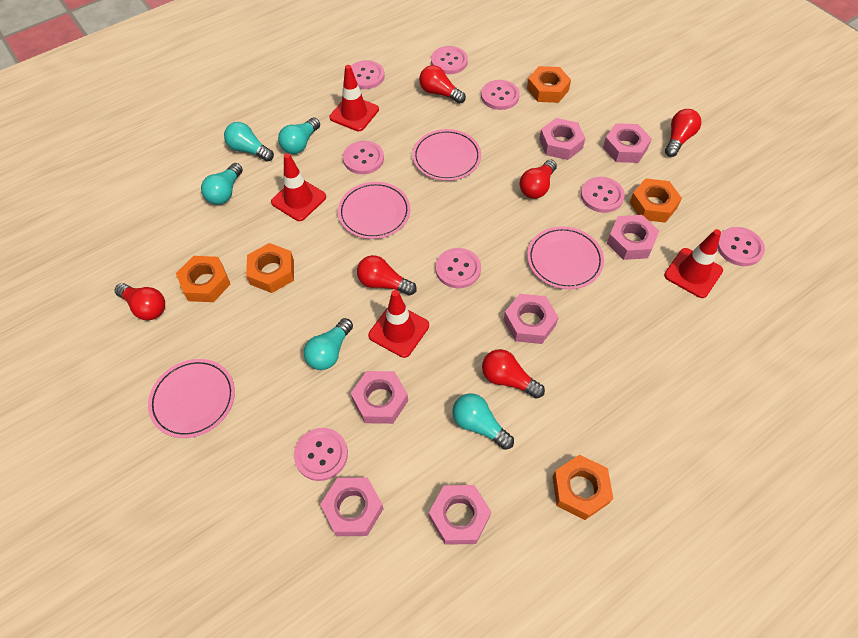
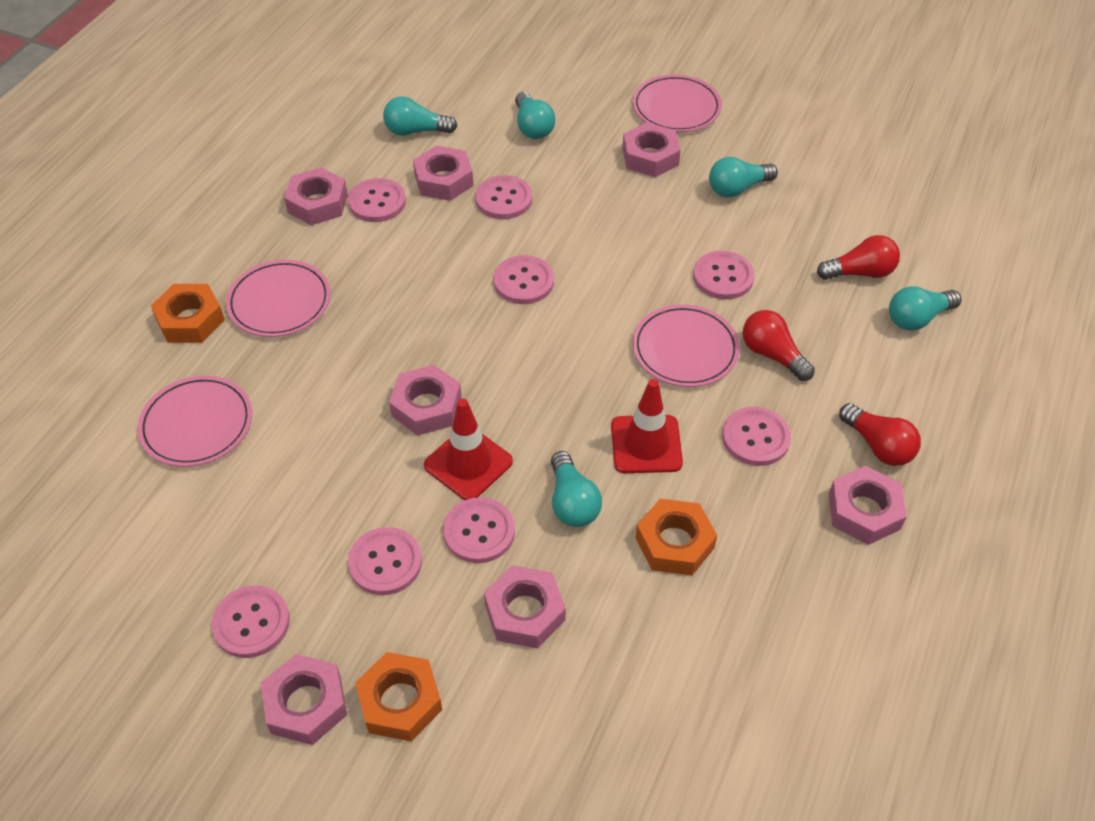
orange nut: [176,256,231,302] [246,243,294,293] [527,66,571,103] [553,455,613,520] [629,178,682,223] = 5 -> [151,284,225,343] [355,652,442,742] [636,499,717,576] = 3
red light bulb: [115,283,165,320] [357,255,417,296] [419,65,466,104] [482,349,545,399] [520,159,557,199] [665,109,701,157] = 6 -> [743,310,815,381] [817,235,900,280] [839,403,921,466] = 3
red traffic cone: [271,153,326,221] [330,65,379,131] [368,290,429,358] [664,229,723,298] = 4 -> [424,399,513,500] [611,379,683,473] = 2

